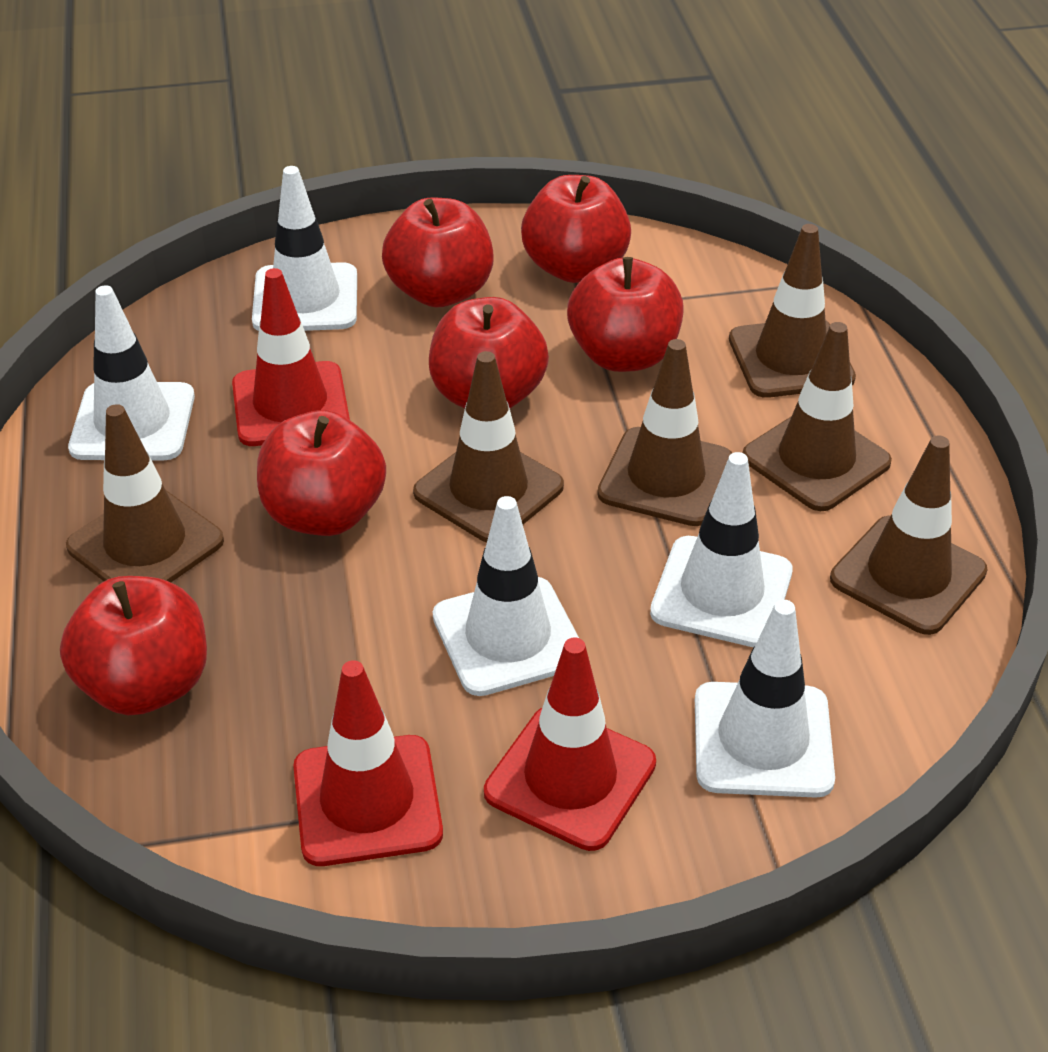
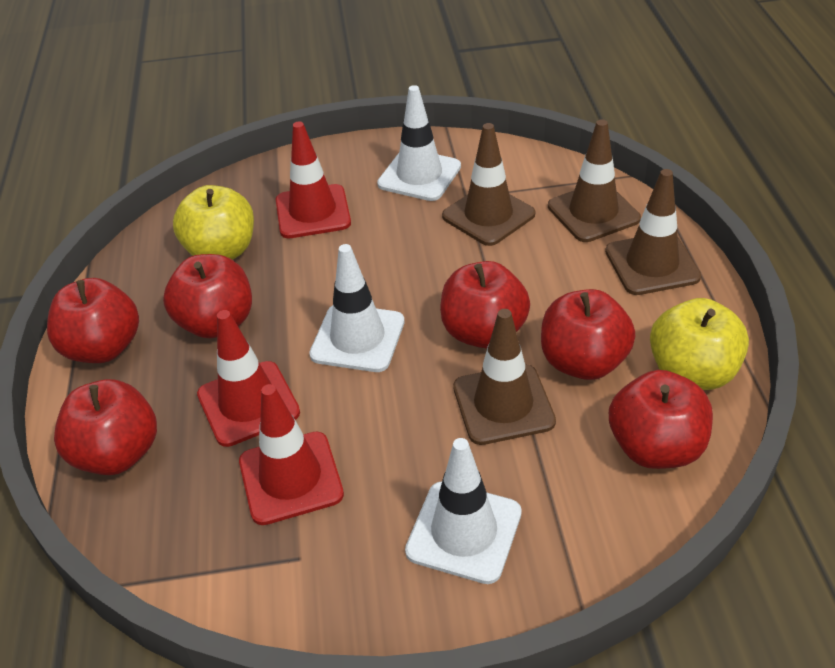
brown traffic cone: [66,404,224,582] [413,351,564,543] [597,339,732,526] [729,224,856,398] [743,322,892,511] [830,435,988,635] = 6 -> [442,123,535,246] [453,309,556,445] [548,119,641,242] [605,169,701,295] = 4
white traffic cone: [68,285,195,460] [252,166,357,331] [433,496,579,696] [650,452,793,647] [695,600,835,798] = 5 -> [309,244,405,372] [377,85,461,201] [405,438,522,584] = 3
yellow apple: none = 0 -> [173,185,254,260] [650,298,749,390] = 2

